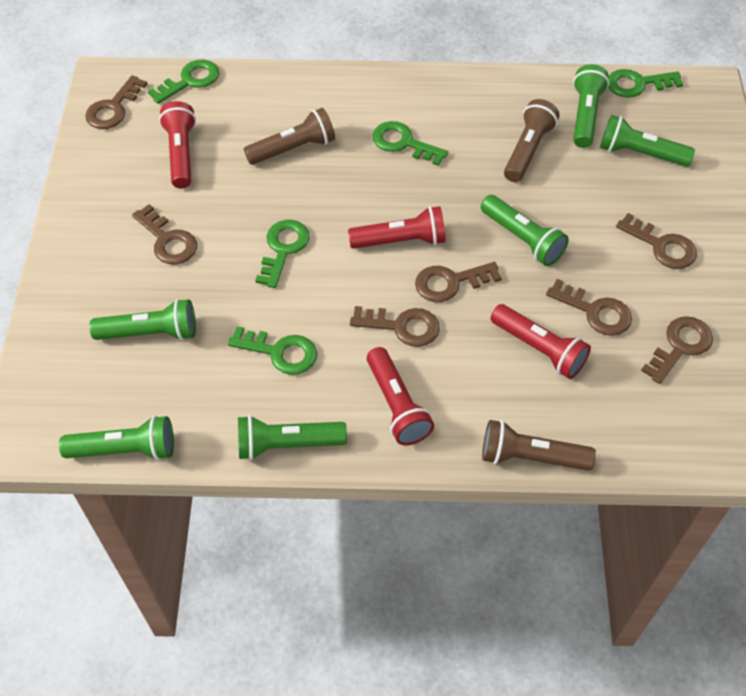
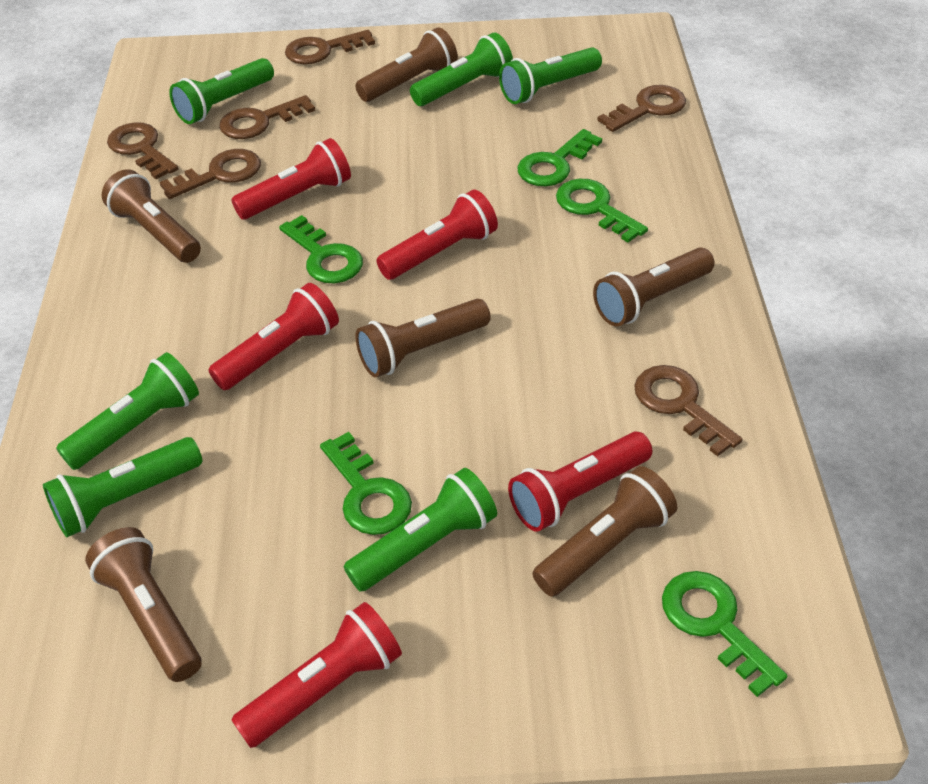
brown flashlight: [244,108,335,165] [482,420,596,471] [504,99,560,182] = 3 -> [85,527,202,682] [102,169,201,263] [355,27,458,102] [355,299,491,377] [532,466,677,597] [593,247,715,327] = 6
brown key: [85,75,147,129] [132,204,197,265] [350,306,440,347] [415,262,502,302] [546,279,632,336] [616,213,697,269] [641,316,713,384] = 7 -> [107,122,178,179] [159,149,261,199] [219,95,315,139] [285,30,375,64] [597,85,686,132] [634,365,742,457] = 6
red flashlight: [159,101,196,188] [348,206,446,249] [367,347,434,445] [491,304,591,379] = 4 -> [208,283,339,390] [231,138,351,220] [231,602,402,748] [376,189,498,280] [508,431,652,532] = 5

